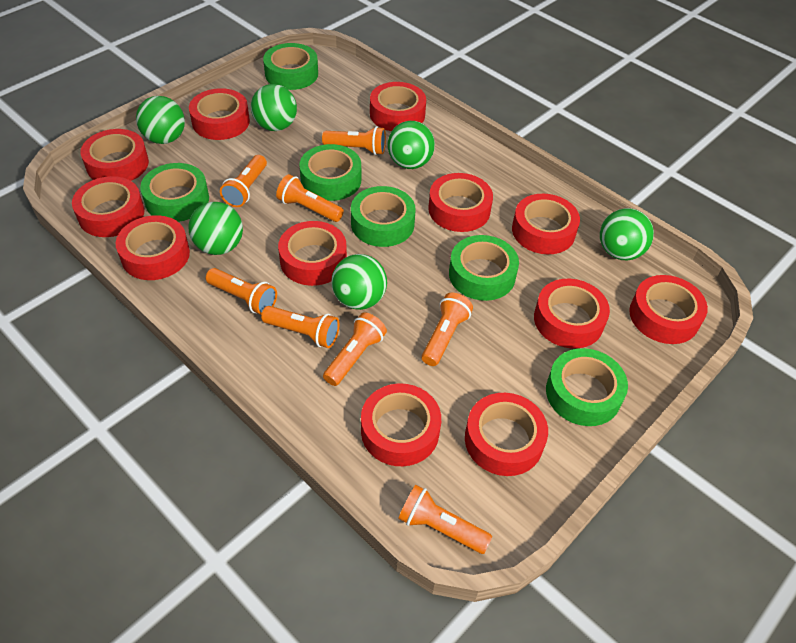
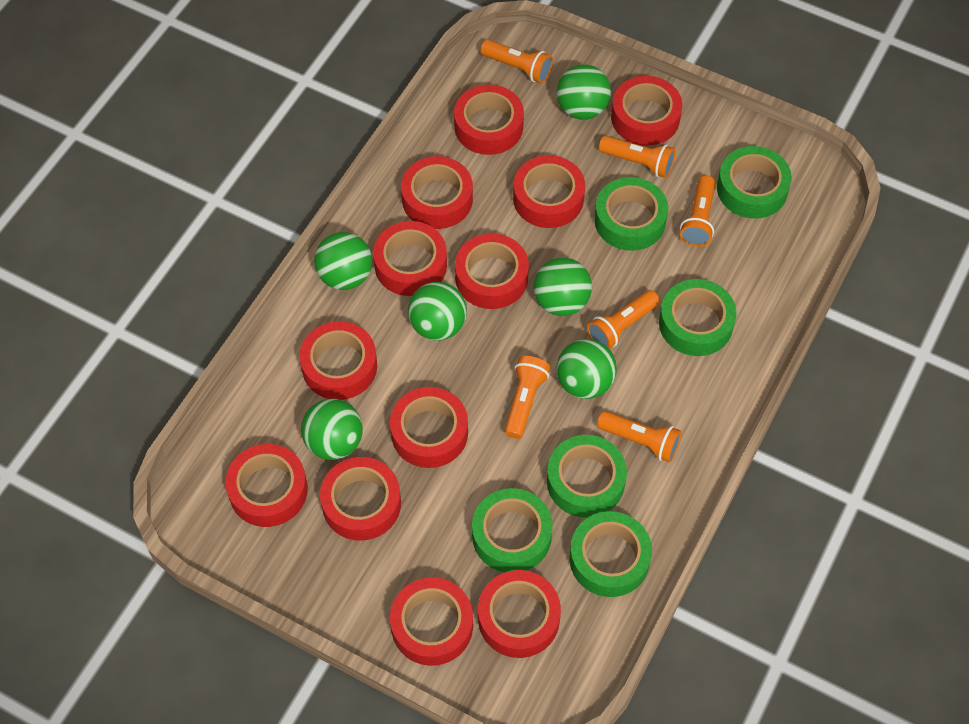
orange flashlight: [206,268,277,315] [220,155,267,207] [261,306,339,348] [276,174,344,222] [322,126,386,155] [323,312,387,386] [398,485,492,554] [422,293,473,366] = 8 -> [480,39,553,83] [504,356,550,439] [587,290,660,349] [597,411,682,463] [599,136,676,178] [680,175,715,247] = 6

